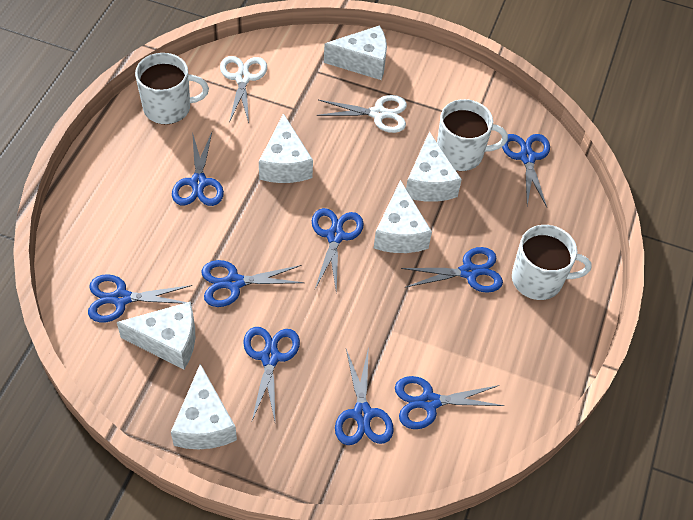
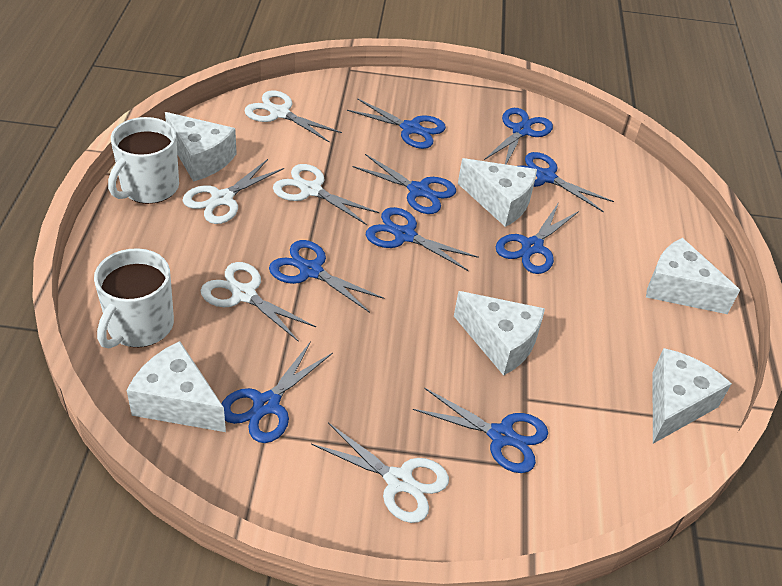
white mug: [135,53,209,125] [437,99,508,171] [512,225,592,300] = 3 -> [94,248,174,348] [108,117,179,204] = 2
white scissors: [220,56,267,123] [316,95,407,133] = 2 -> [182,159,284,224] [201,262,316,342] [244,91,342,143] [273,164,380,225] [311,423,449,523] = 5

